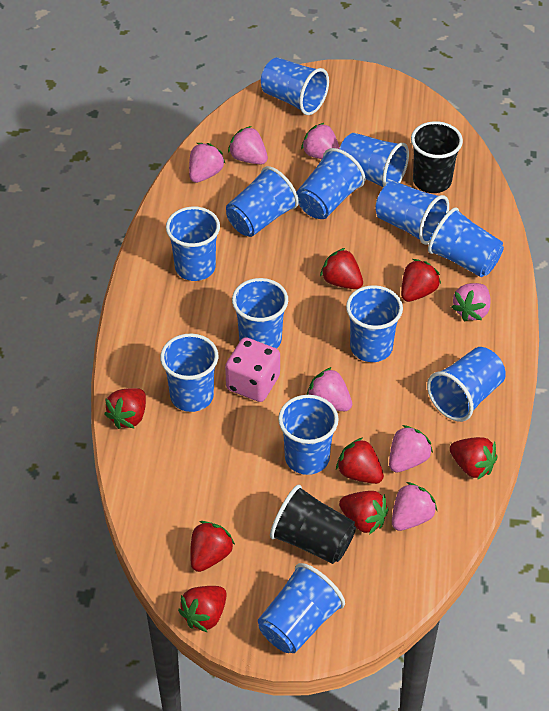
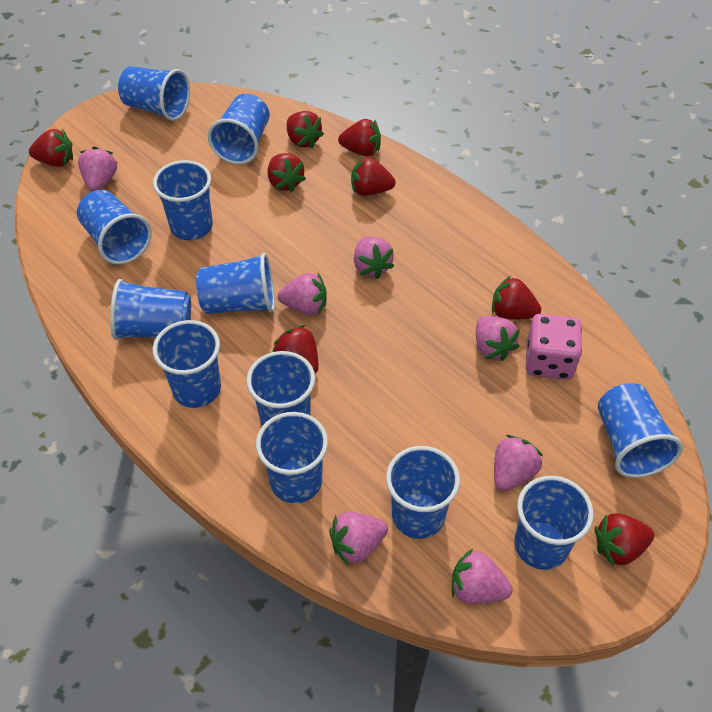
black cup: [270,485,356,564] [411,121,463,193] = 2 -> none = 0
blue cup: [160,334,219,412] [166,206,220,281] [226,166,299,237] [232,278,288,349] [258,563,345,653] [261,57,329,115] [278,395,339,475] [296,148,365,219] [339,133,409,188] [346,285,403,362] [375,181,449,245] [427,347,506,422] [428,207,504,277] = 13 -> [77,190,152,265] [110,279,191,340] [118,66,190,121] [153,160,213,240] [153,320,221,408] [196,253,275,314] [208,94,270,165] [246,351,315,426] [256,412,328,503] [386,446,460,539] [514,476,594,570] [598,383,683,478] = 12

